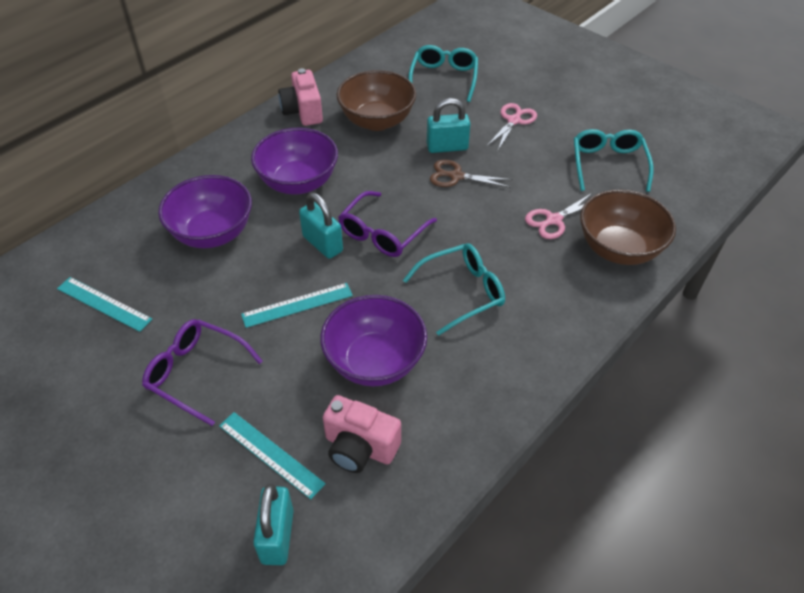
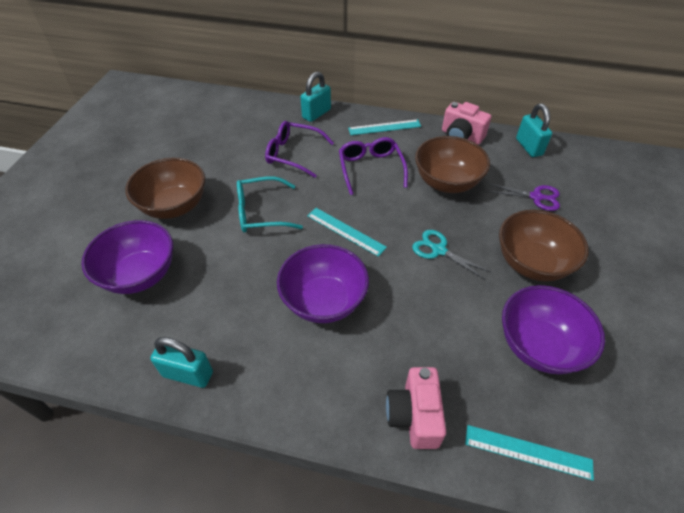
brown bowl: [337,70,416,131] [580,190,676,265] = 2 -> [125,158,205,219] [415,136,490,193] [499,210,589,281] = 3
brown scissors: [430,159,513,188] = 1 -> none = 0
pink scissors: [487,103,537,150] [525,193,592,239] = 2 -> none = 0
purple scissors: none = 0 -> [487,183,560,211] = 1
turquoise glasses: [403,243,505,336] [408,45,478,102] [574,129,654,192] = 3 -> [237,176,303,233] = 1
turquoise scissors: none = 0 -> [412,230,491,280] = 1

